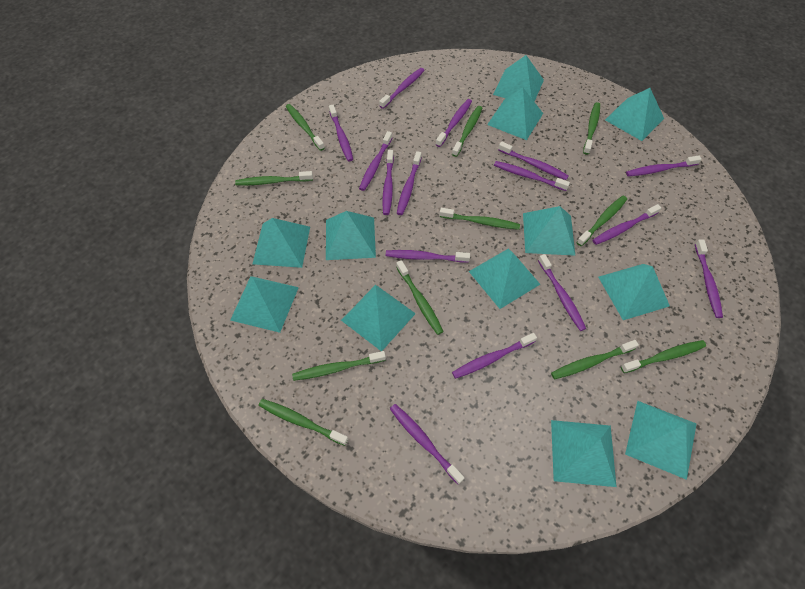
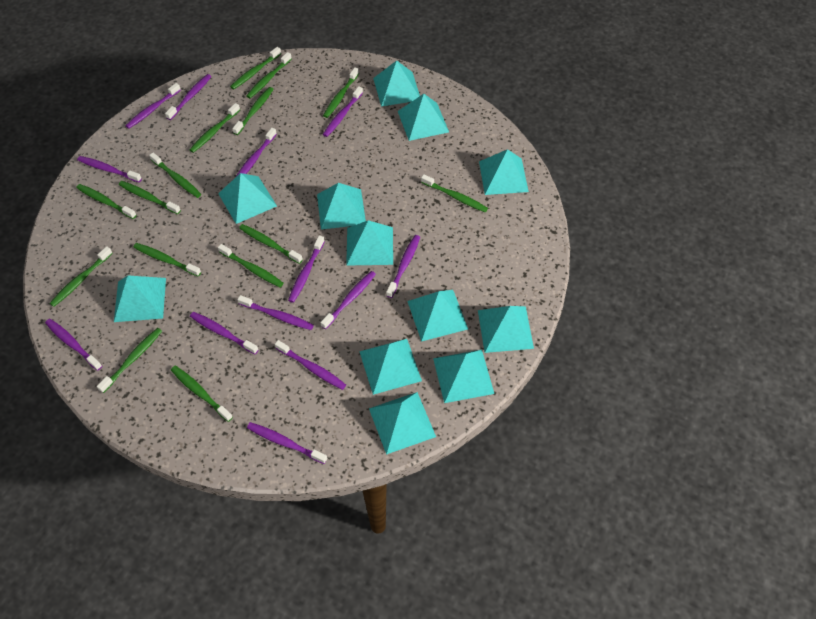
green toothbrush: [235,171,313,185] [259,399,348,446] [286,104,325,151] [292,351,386,381] [396,260,444,335] [439,208,520,230] [452,106,482,157] [551,340,639,379] [576,196,627,246] [583,102,600,155] [621,340,706,373] = 11 -> [50,246,113,307] [76,184,136,219] [97,328,162,393] [119,181,181,214] [133,243,201,276] [149,153,201,198] [171,366,233,422] [189,103,240,153] [218,244,284,287] [230,47,281,89] [232,87,274,135] [239,224,303,264] [246,52,292,98] [323,67,359,118] [421,174,488,212] = 15
purple toothbrush: [329,105,353,161] [359,131,392,191] [379,68,425,109] [382,150,394,215] [386,250,470,263] [390,404,464,484] [397,151,422,215] [435,99,472,147] [452,333,537,379] [494,161,570,191] [498,142,569,180] [538,254,586,331] [592,204,661,245] [626,156,702,177] [695,239,723,318] = 15 -> [45,319,102,371] [77,156,142,182] [125,83,181,129] [165,74,212,120] [190,312,259,354] [235,128,277,178] [237,295,314,330] [247,422,327,464] [275,340,346,390] [288,235,325,303] [320,271,376,329] [323,86,363,137] [386,235,420,298] = 13

